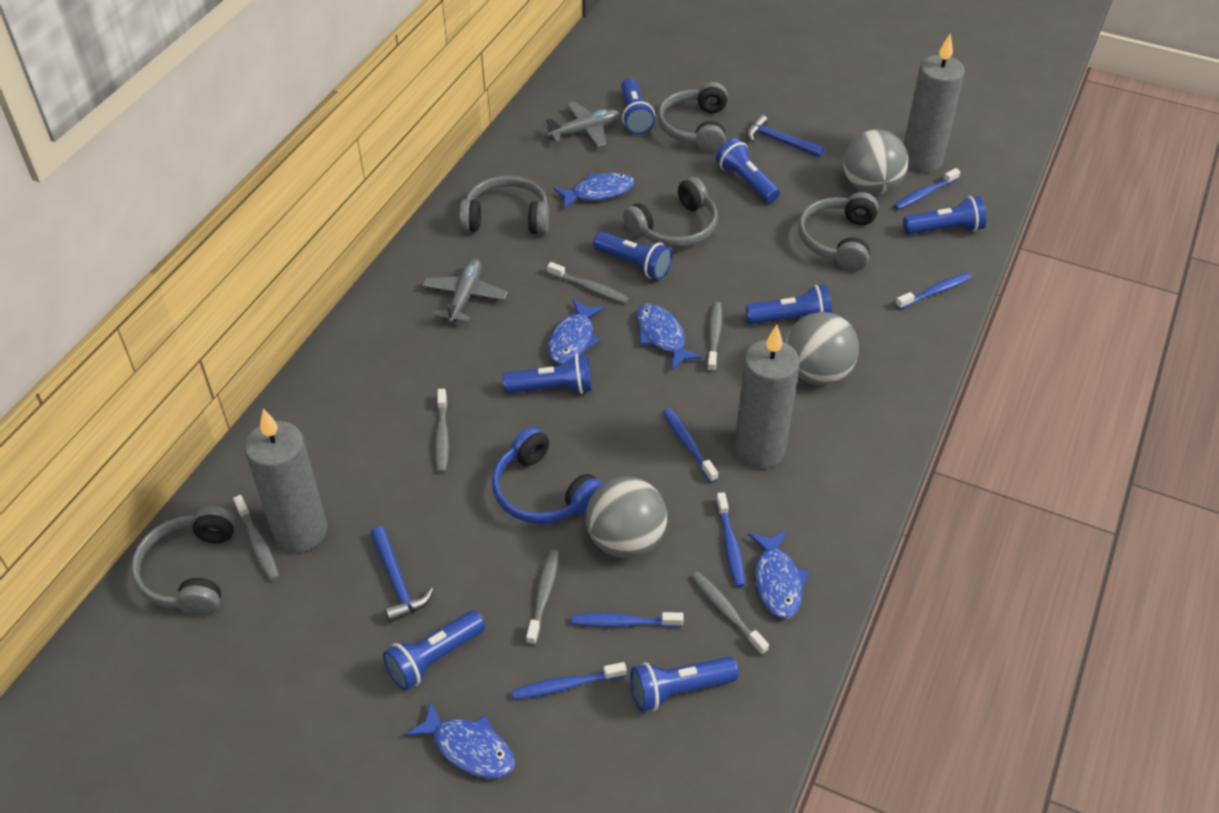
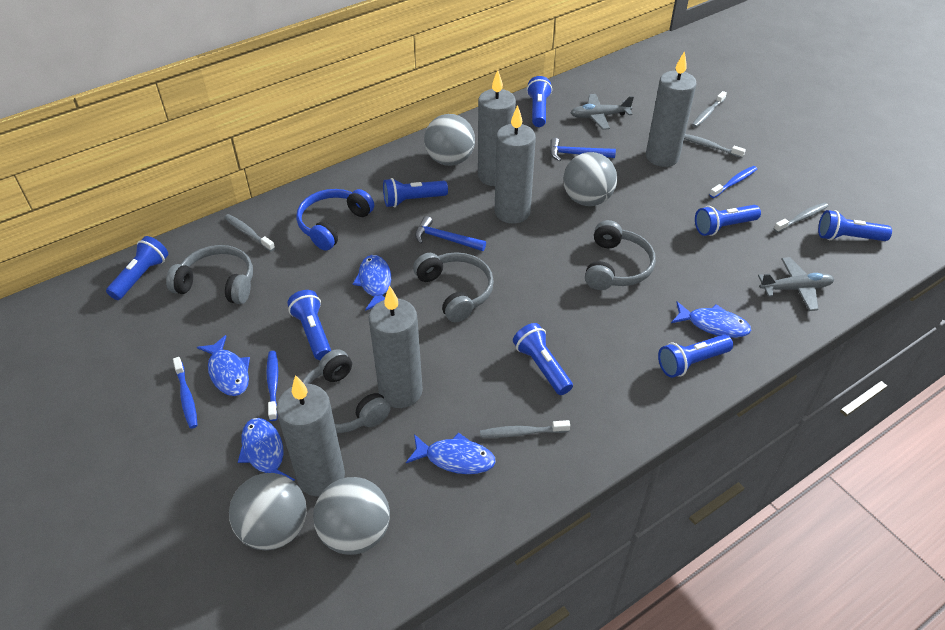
blue toothbrush: [512,662,627,700] [571,612,683,627] [663,408,718,482] [716,492,745,587] [893,168,960,210] [895,273,972,309] = 6 -> [173,357,198,429] [266,351,278,421] [709,166,757,198] = 3
grey ball: [586,476,667,558] [786,312,859,385] [843,130,908,195] = 3 -> [229,473,307,550] [313,477,390,555] [424,114,475,166] [563,152,617,206] = 4
grey candle: [244,409,327,553] [734,325,800,469] [904,34,965,172] = 3 -> [276,375,345,496] [369,286,423,408] [478,70,516,186] [495,105,536,224] [646,51,697,167] = 5
grey headphones: [131,506,236,616] [459,176,549,235] [623,177,718,248] [657,82,728,153] [798,192,878,271] = 5 -> [166,245,253,304] [302,349,390,433] [413,252,494,322] [585,220,656,290] = 4
grey toothbrush: [233,495,279,581] [435,389,449,473] [526,550,559,645] [547,262,629,304] [692,572,769,655] [707,302,722,372] = 6 -> [224,214,275,251] [480,420,570,438] [684,134,746,158] [692,91,727,127] [774,202,828,233] = 5

